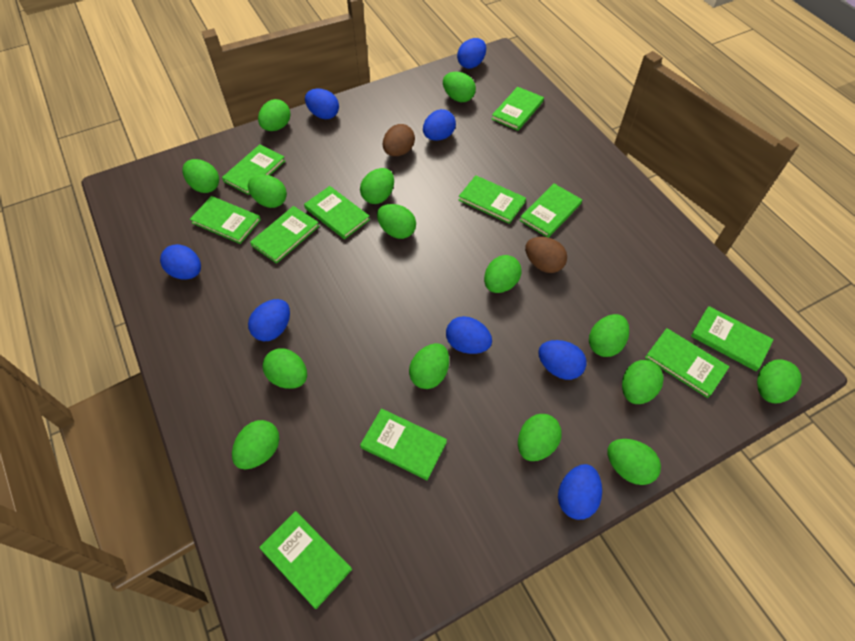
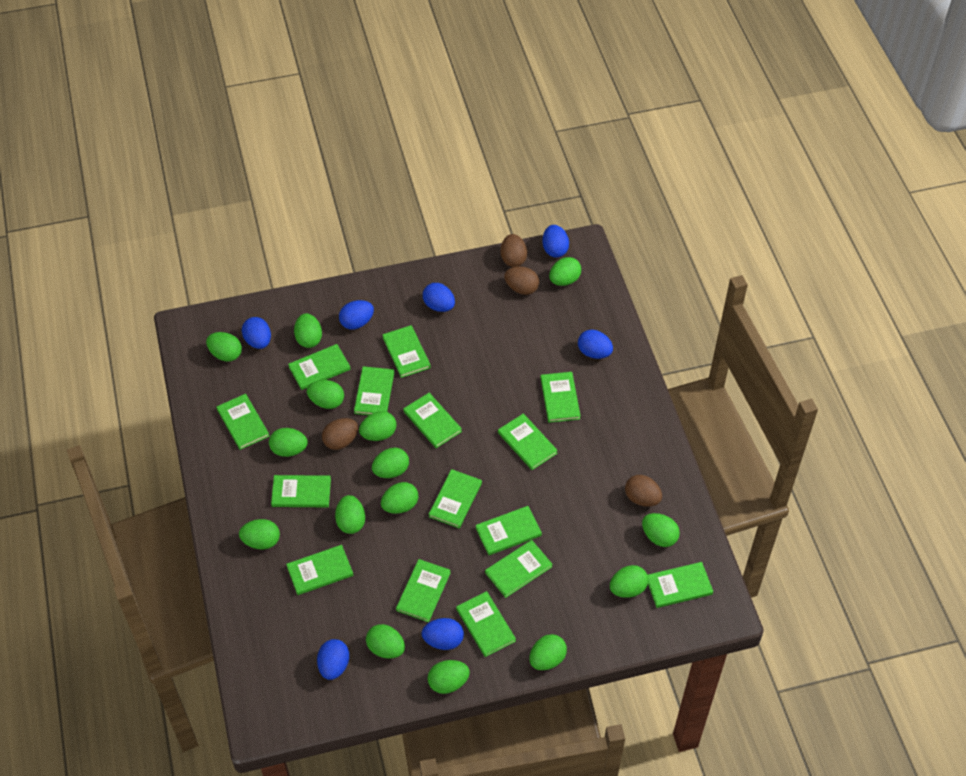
blue egg: [160,244,201,280] [248,299,290,341] [305,89,339,119] [423,109,456,141] [446,316,492,354] [457,38,486,69] [538,340,586,380] [558,464,602,520] = 8 -> [242,317,271,349] [317,639,349,680] [339,300,374,330] [422,618,464,650] [423,283,455,312] [543,225,569,258] [578,330,613,359] = 7
brown egg: [383,124,415,156] [525,237,567,273] = 2 -> [322,418,358,450] [501,234,527,267] [504,266,539,295] [625,475,662,507] = 4
green book: [190,196,261,244] [222,144,285,195] [250,206,319,264] [259,511,352,609] [304,186,370,239] [360,408,447,480] [459,175,526,224] [492,87,544,131] [520,184,582,238] [645,328,729,398] [691,306,774,371] = 11 -> [216,394,269,450] [271,475,331,507] [286,545,353,595] [288,344,351,390] [354,366,394,415] [382,325,431,378] [396,559,451,622] [403,393,462,448] [429,469,482,528] [456,591,516,657] [476,506,542,555] [485,540,552,598] [498,413,558,470] [540,372,581,423] [648,562,713,608] = 15

